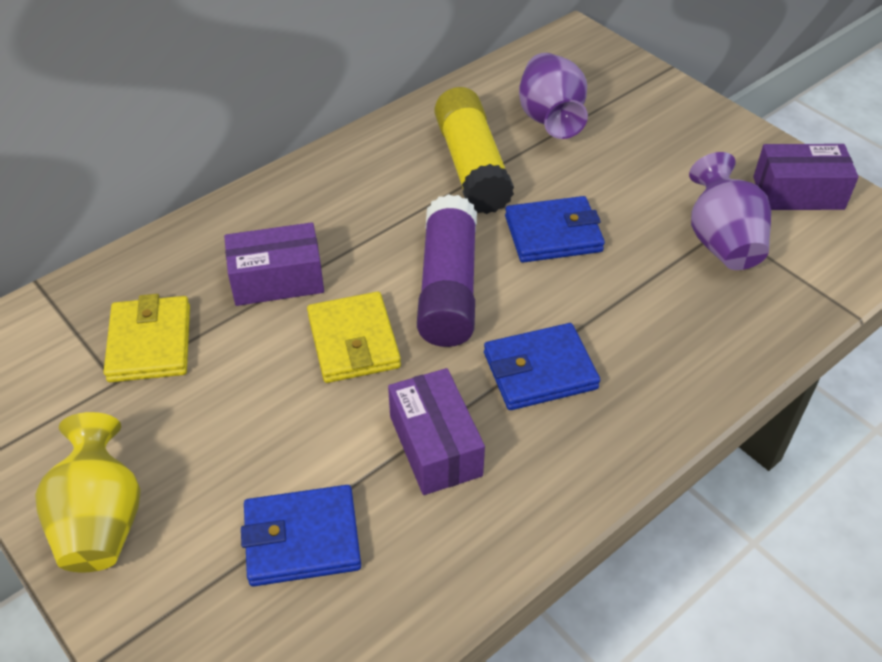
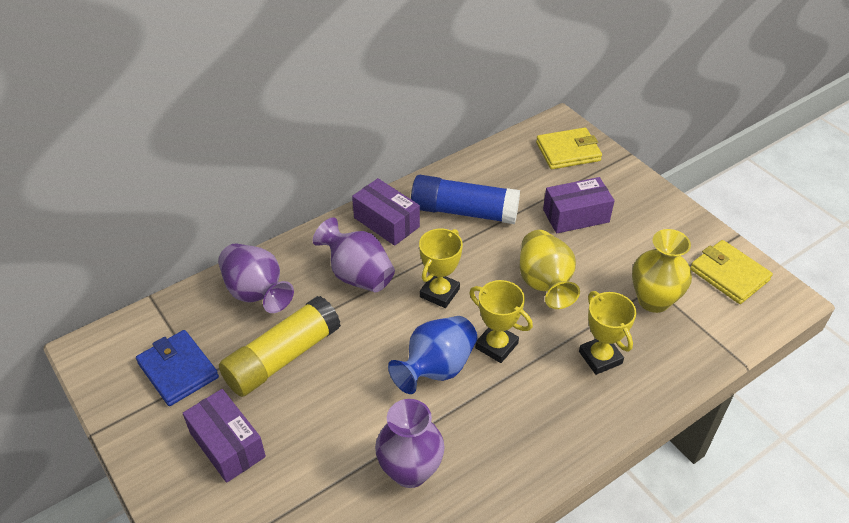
blue glue stick: none = 0 -> [411,175,520,224] = 1
blue vase: none = 0 -> [388,316,477,394] = 1
blue wallet: [241,485,361,587] [484,323,600,410] [505,196,605,263] = 3 -> [136,330,219,406] = 1
purple glue stick: [417,194,477,347] = 1 -> none = 0
purple vase: [519,53,588,139] [689,152,771,270] = 2 -> [218,243,294,313] [313,217,395,293] [375,399,445,488] = 3
yellow trophy: none = 0 -> [419,228,463,308] [469,280,533,363] [579,291,636,375] = 3
yellow vase: [35,412,140,572] = 1 -> [520,230,580,309] [632,229,692,313] = 2

